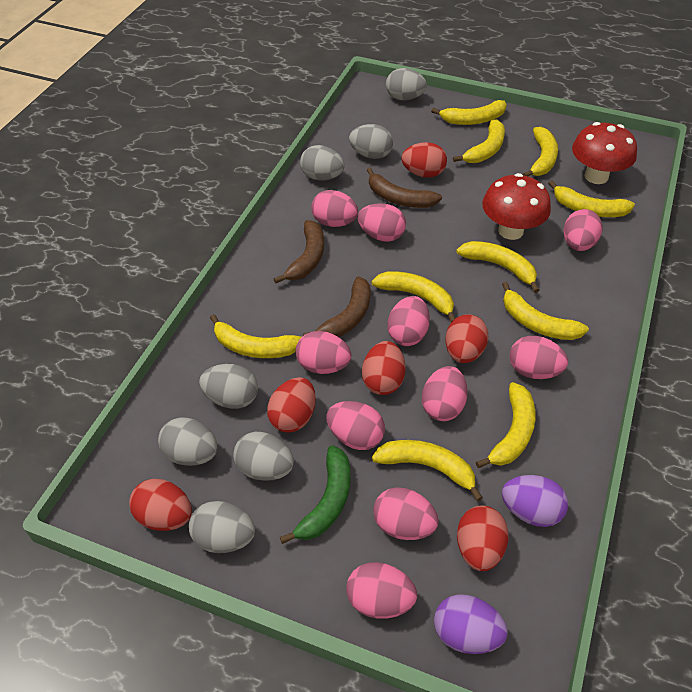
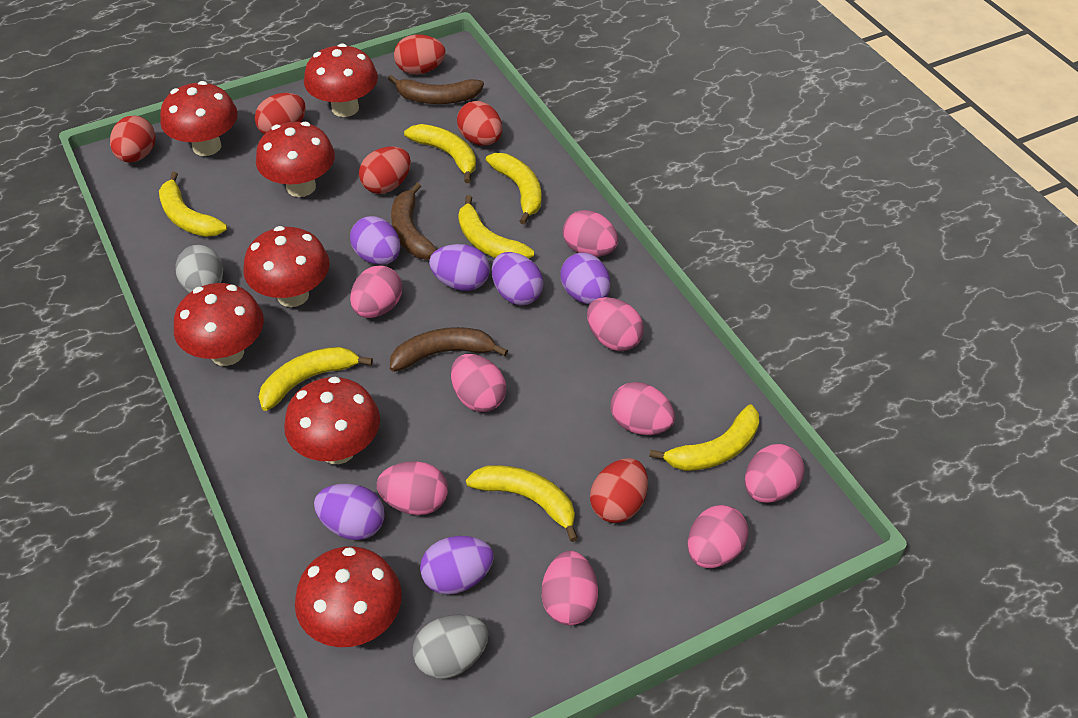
green banana: [280,445,350,544] = 1 -> none = 0
grey egg: [158,417,217,466] [189,501,255,553] [199,364,258,409] [233,432,294,481] [300,145,344,181] [349,124,393,159] [386,68,427,100] = 7 -> [175,245,223,293] [413,615,488,679] = 2
pink egg: [295,331,352,374] [311,190,358,227] [326,401,385,450] [346,562,417,619] [358,203,406,242] [373,487,439,540] [387,296,430,346] [422,366,468,421] [510,336,568,379] [564,209,603,251] = 10 -> [350,265,402,318] [377,461,448,515] [451,354,506,412] [542,551,598,625] [563,210,618,257] [587,297,644,351] [611,382,675,435] [688,505,748,568] [745,444,804,503] = 9
purple egg: [434,594,508,654] [502,475,568,527] = 2 -> [314,484,385,540] [350,216,400,265] [420,536,494,595] [429,244,490,291] [492,252,543,305] [560,253,610,304] = 6
red mushroom: [482,173,551,240] [572,122,637,184] = 2 -> [160,81,238,156] [174,283,264,366] [243,226,330,307] [256,122,335,197] [284,376,380,464] [295,546,402,647] [304,43,378,117] = 7
yellow banana: [210,314,301,358] [371,271,456,323] [372,440,483,501] [431,100,507,125] [453,119,505,163] [456,241,540,293] [476,382,536,468] [502,282,589,340] [522,127,558,176] [548,180,635,217] = 10 -> [159,172,227,237] [259,347,373,411] [404,124,476,183] [458,195,534,259] [466,465,578,542] [486,153,541,224] [649,404,759,471] = 7

